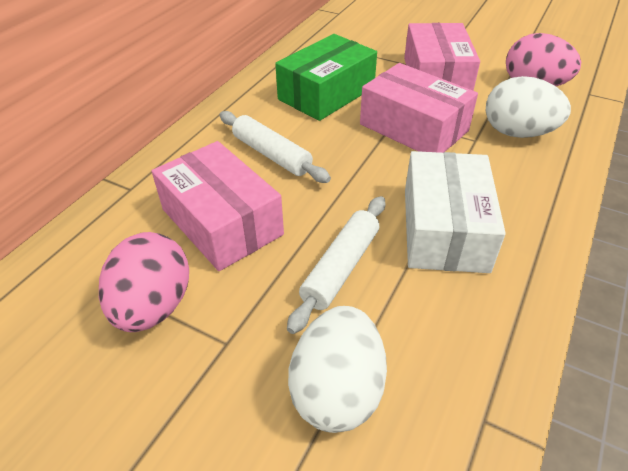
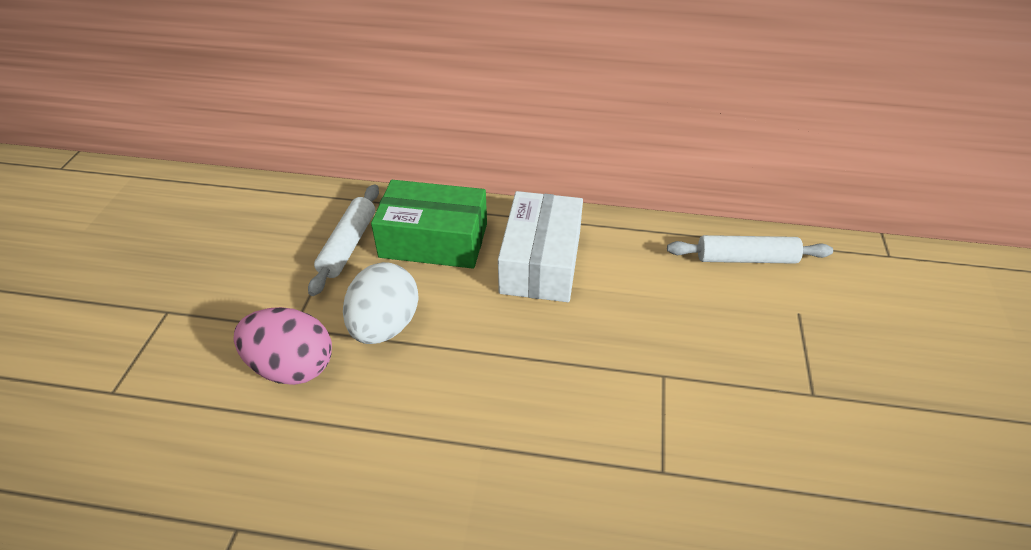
pink box: [152,141,284,271] [360,63,478,153] [404,23,480,91] = 3 -> none = 0
pink egg: [99,232,189,332] [506,33,581,86] = 2 -> [234,307,332,385] = 1
white egg: [288,306,387,433] [486,76,571,138] = 2 -> [343,262,419,344] = 1

